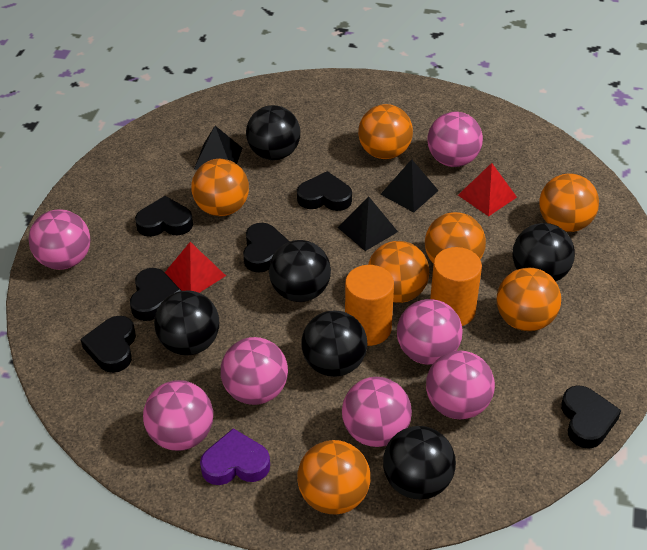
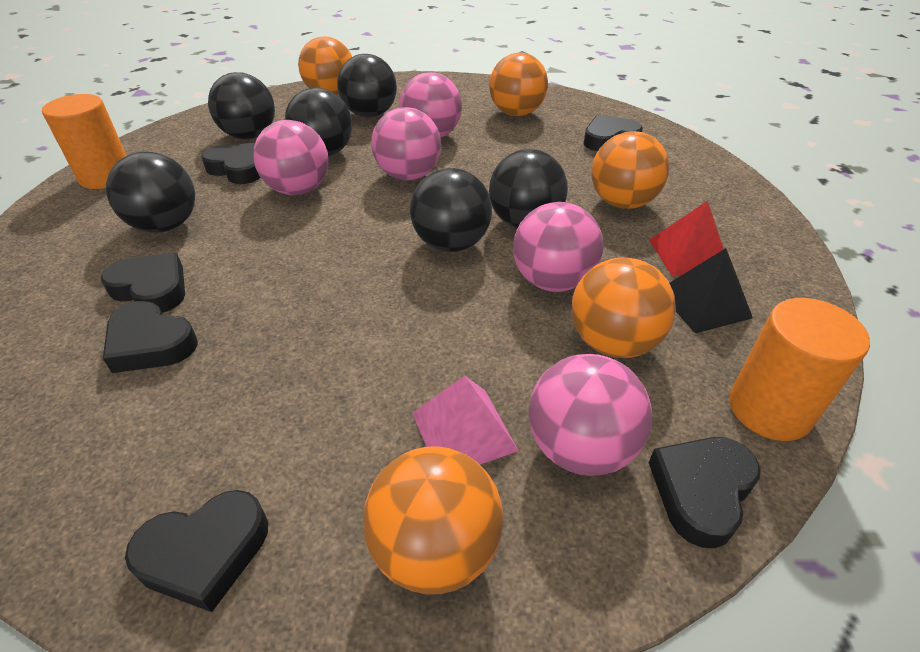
black pyramid: [194,126,242,170] [337,196,398,251] [380,159,439,212] = 3 -> [670,248,753,333] = 1
orange ball: [191,159,249,216] [297,440,370,514] [358,104,413,159] [368,241,429,303] [425,212,486,264] [497,268,561,331] [539,173,599,232] = 7 -> [298,37,352,96] [363,446,504,595] [489,53,548,116] [571,257,676,358] [591,131,669,209] = 5
pink ball: [28,209,90,270] [143,380,213,451] [221,337,288,405] [342,377,412,447] [397,299,463,365] [426,351,495,419] [427,112,483,167] = 7 -> [253,120,329,195] [371,107,441,180] [399,72,462,138] [513,202,603,292] [528,354,652,476] = 5
pink pyramid: none = 0 -> [412,375,519,464] = 1
purple heart: [200,428,270,485] = 1 -> none = 0
red pyramid: [165,242,226,293] [458,163,517,216] = 2 -> [649,201,724,276] = 1

